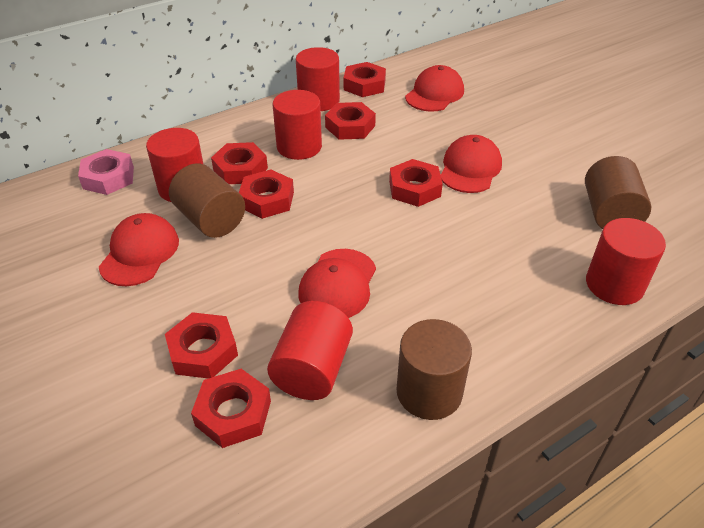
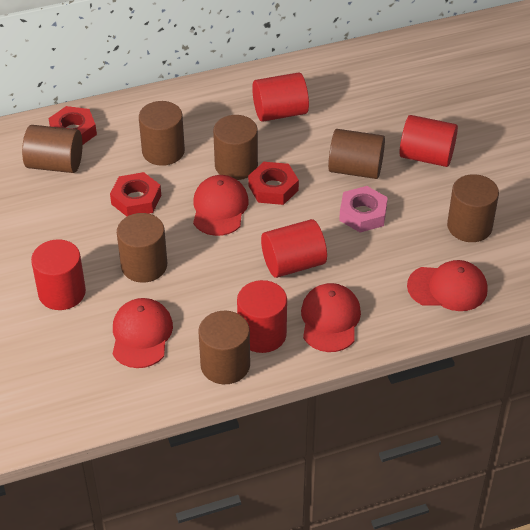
brown cylinder: [169,164,245,238] [396,319,472,420] [585,156,651,229] = 3 -> [22,125,82,173] [117,213,167,283] [139,101,185,166] [198,311,250,384] [213,115,258,180] [328,129,385,179] [447,174,499,242] = 7
red nut: [165,312,238,379] [191,369,271,448] [211,142,268,184] [239,169,294,219] [325,102,376,140] [344,62,386,97] [389,159,443,207] = 7 -> [49,106,97,145] [110,172,161,216] [248,162,299,205] = 3

